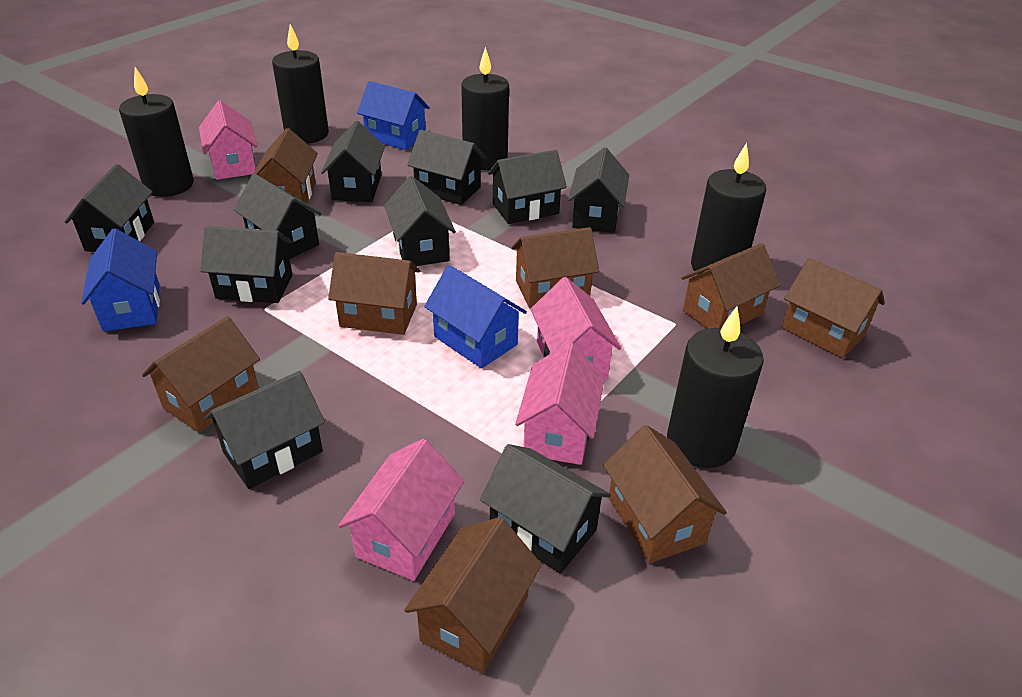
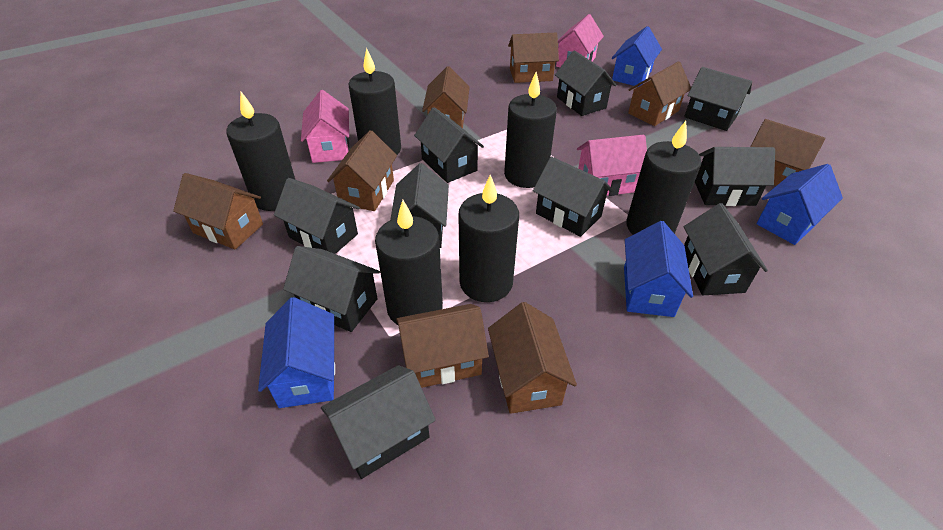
black candle: [119,67,194,197] [272,24,329,143] [461,47,509,170] [667,307,764,468] [691,143,766,274] = 5 -> [226,92,295,211] [348,48,401,155] [375,200,443,326] [458,174,519,302] [504,72,557,188] [626,121,702,235] = 6
blue house: [81,228,160,332] [357,81,430,150] [424,265,527,369] = 3 -> [258,297,335,408] [612,26,662,87] [624,221,693,317] [756,164,843,245] = 4
pink house: [199,100,257,180] [338,439,464,581] [515,343,605,465] [530,277,621,379] = 4 -> [301,90,349,163] [556,14,604,67] [577,135,647,196] = 3

